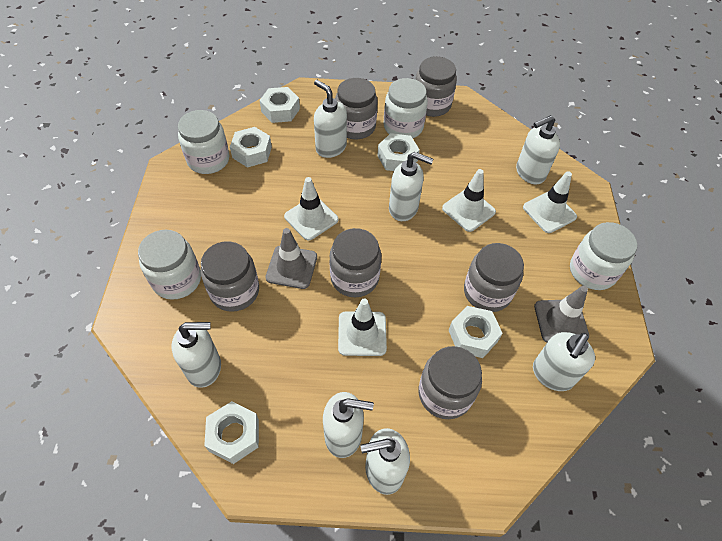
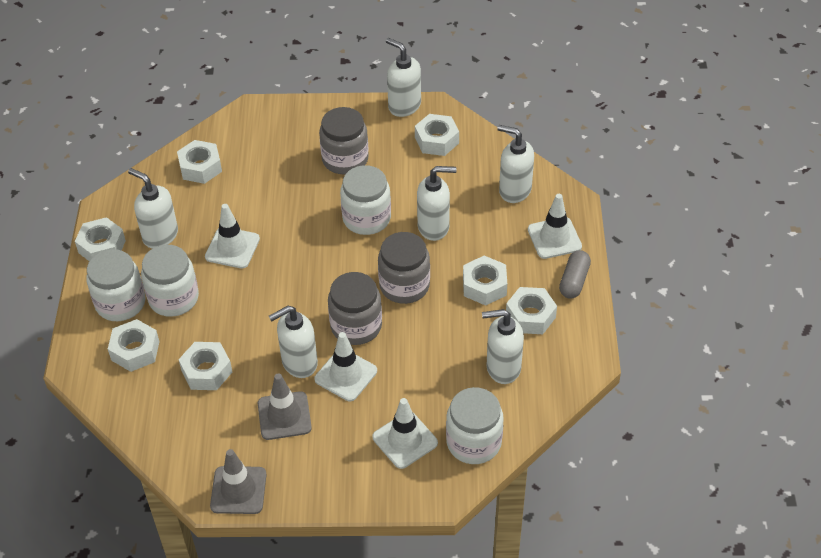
grey capsule: none = 0 -> [559,250,591,299] = 1
grey jar: [201,241,259,312] [329,228,381,297] [335,78,378,139] [416,56,457,117] [419,346,482,419] [464,243,524,312] = 6 -> [319,107,369,174] [328,272,382,345] [378,232,430,304] = 3
white nut: [204,401,259,464] [230,127,272,168] [259,87,300,123] [377,133,420,171] [448,306,502,358] = 5 -> [75,217,126,261] [108,319,159,372] [177,140,222,184] [179,342,232,390] [415,114,459,156] [463,256,507,306] [506,287,557,334] = 7
white soap dispenser: [172,322,221,388] [314,80,347,158] [323,392,374,458] [360,428,410,495] [389,152,434,221] [516,115,560,184] [533,332,595,391] = 7 -> [128,168,178,248] [269,306,318,378] [386,38,421,117] [417,166,457,241] [482,309,524,384] [497,125,534,203] = 6

